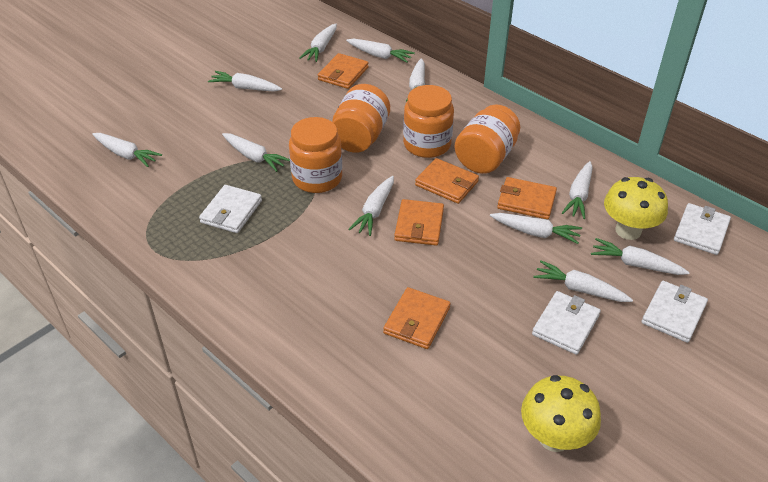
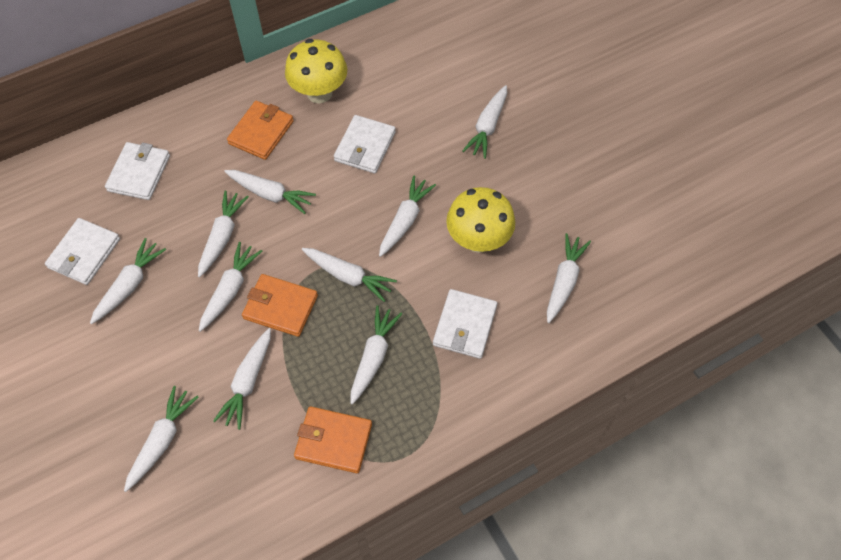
orange jar: [289,117,342,193] [332,84,390,153] [403,85,454,158] [454,104,520,174] = 4 -> none = 0
orange wallet: [318,53,369,89] [383,287,450,349] [394,199,444,246] [415,158,479,204] [497,177,557,219] = 5 -> [227,101,294,160] [242,274,318,337] [294,406,372,473] = 3

